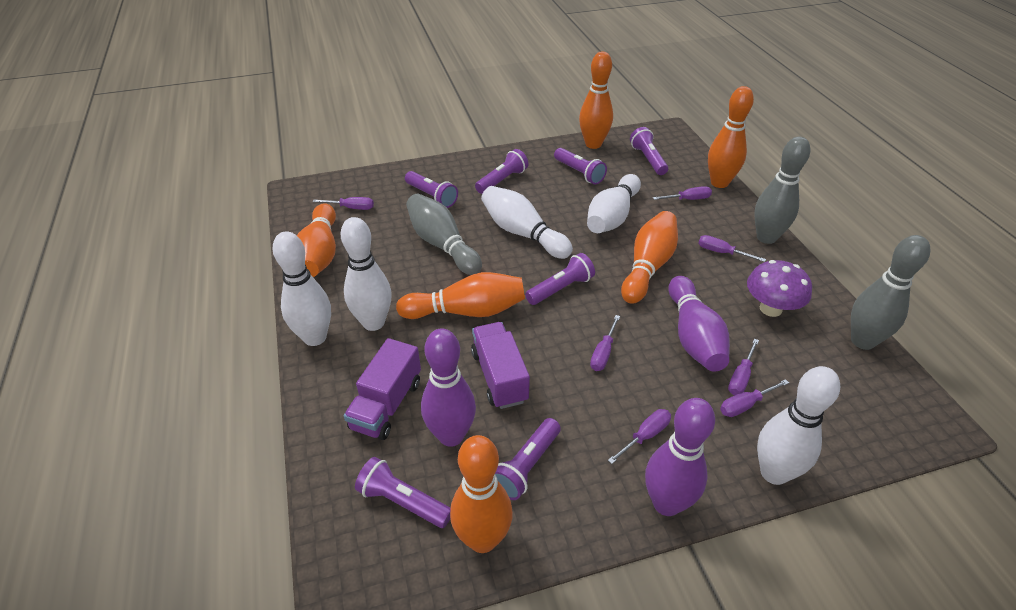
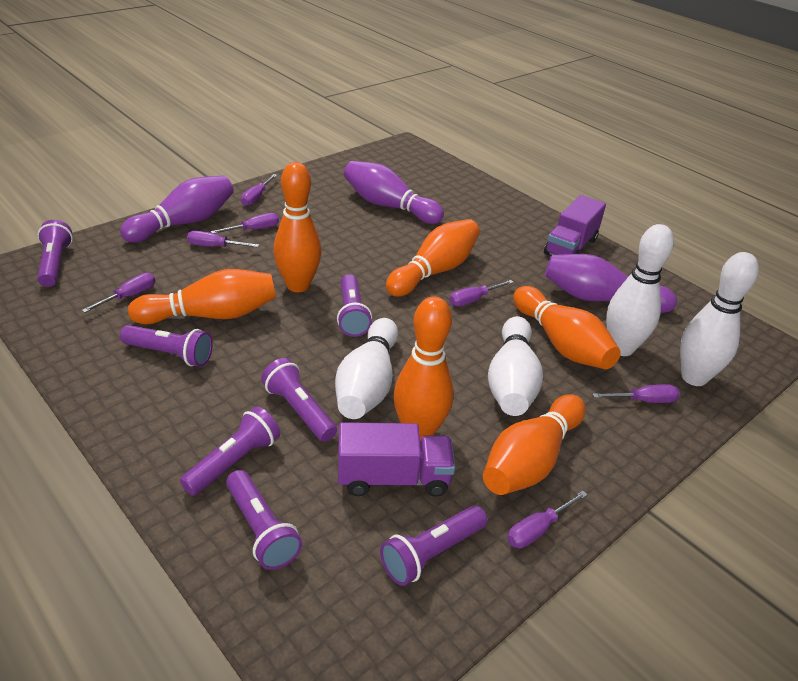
grey bowling pin: [406,194,482,275] [754,137,810,244] [851,235,931,350] = 3 -> none = 0
purple mushroom: [747,260,812,317] = 1 -> none = 0
white bowling pin: [272,231,331,346] [341,217,392,331] [481,186,573,259] [587,174,641,233] [757,366,840,485] = 5 -> [335,318,398,419] [488,316,543,416] [606,224,674,356] [680,252,759,386] = 4

